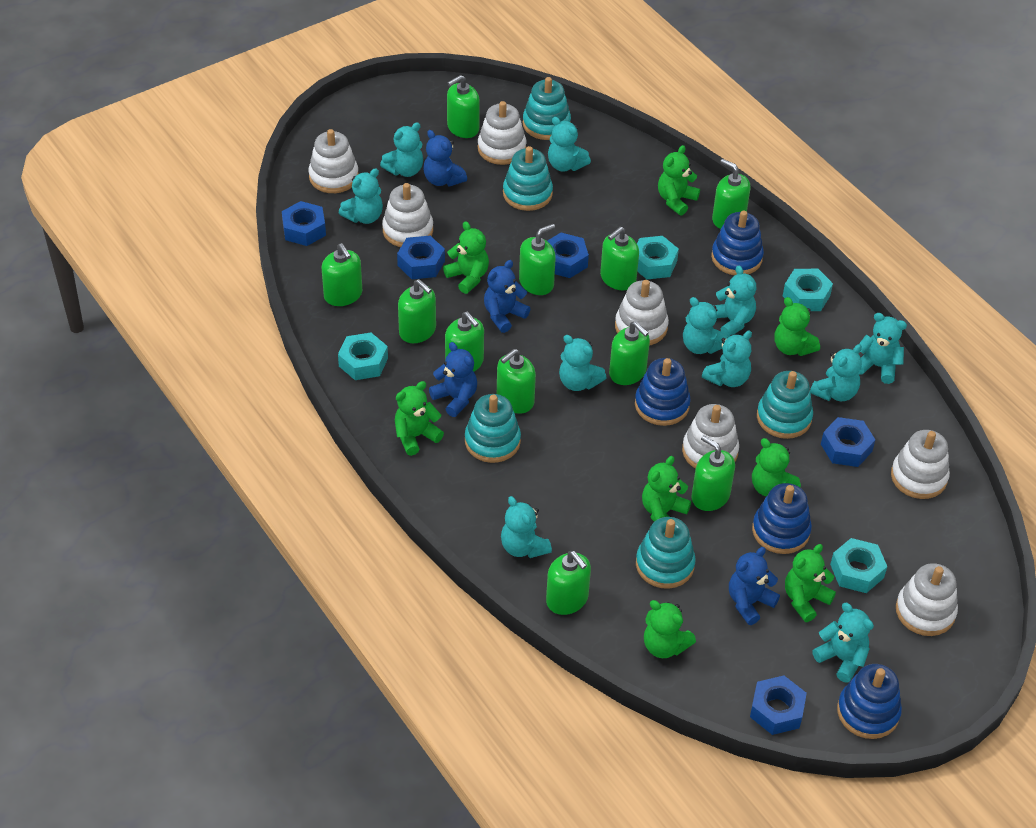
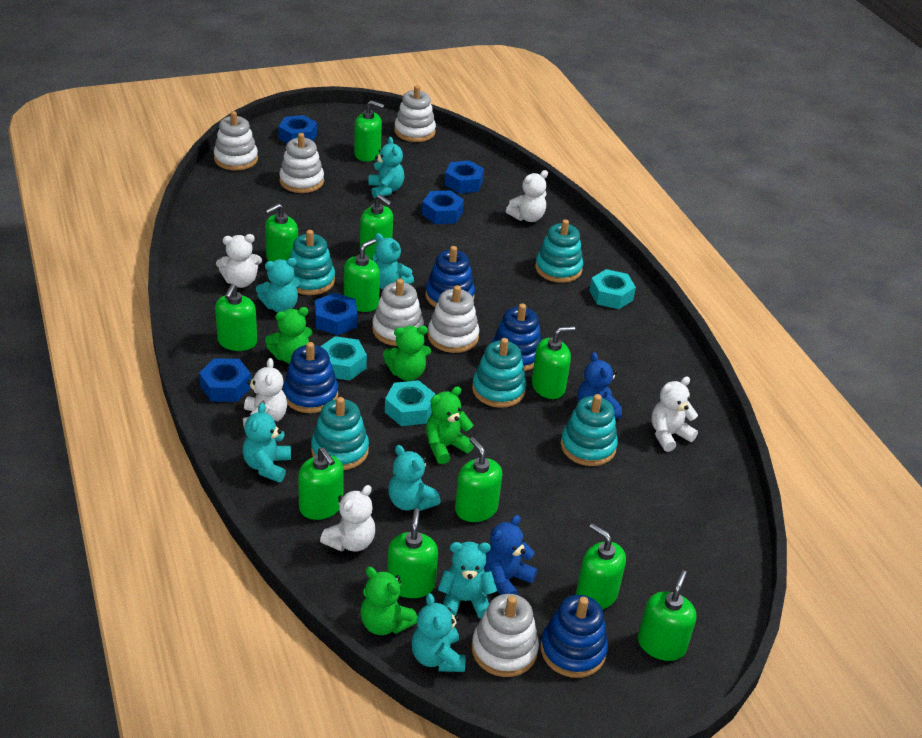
blue teddy bear: [423,130,467,187] [429,342,477,417] [484,260,530,333] [729,547,780,625] = 4 -> [484,515,537,595] [577,352,622,418] = 2
green teddy bear: [395,381,444,456] [443,221,489,294] [642,456,691,522] [644,600,696,658] [658,145,700,216] [752,438,801,497] [775,297,820,356] [785,544,836,622] = 8 -> [265,307,312,364] [360,567,418,635] [383,326,431,381] [426,386,474,464] = 4
turquoise nut: [338,332,388,380] [637,236,679,279] [783,269,833,311] [830,538,888,593] = 4 -> [320,336,367,381] [385,380,435,426] [589,269,636,309] = 3
turquoise teddy bear: [339,168,383,224] [380,122,423,177] [501,496,552,558] [548,117,591,172] [559,335,607,391] [683,297,728,354] [702,331,752,387] [713,266,756,337] [810,344,862,401] [812,603,874,682] [858,313,907,384] = 11 -> [243,403,291,482] [256,258,302,312] [368,137,404,198] [373,233,414,289] [388,445,441,511] [411,593,466,672] [438,542,497,618] = 7
white stacking toy: [308,129,359,193] [382,183,433,247] [478,101,526,165] [615,280,669,345] [682,404,739,469] [891,430,950,499] [896,563,958,636] = 7 -> [214,111,258,171] [279,133,324,193] [372,279,424,346] [394,85,436,142] [428,285,479,353] [472,594,539,677] = 6
white teddy bear: none = 0 -> [216,234,262,288] [243,358,287,430] [320,485,375,552] [506,170,548,222] [651,377,698,452] = 5

